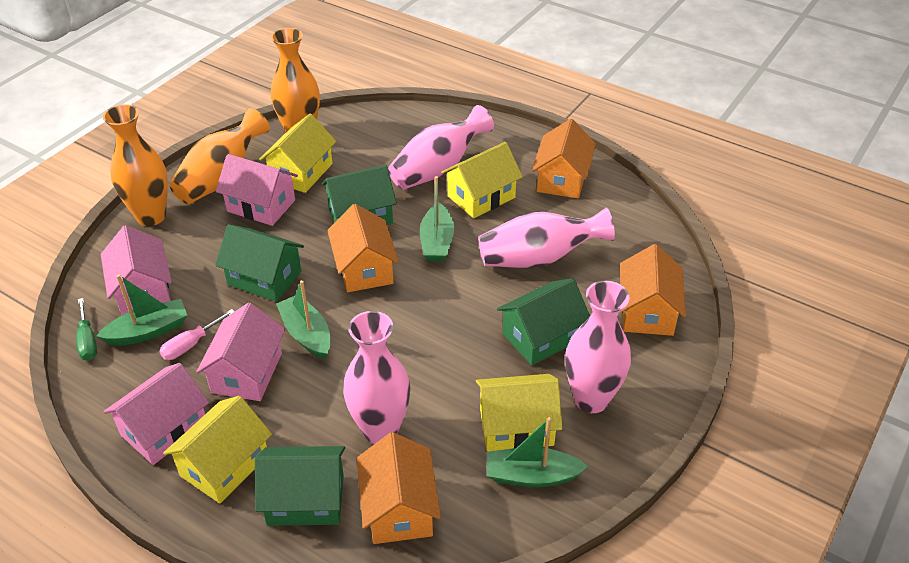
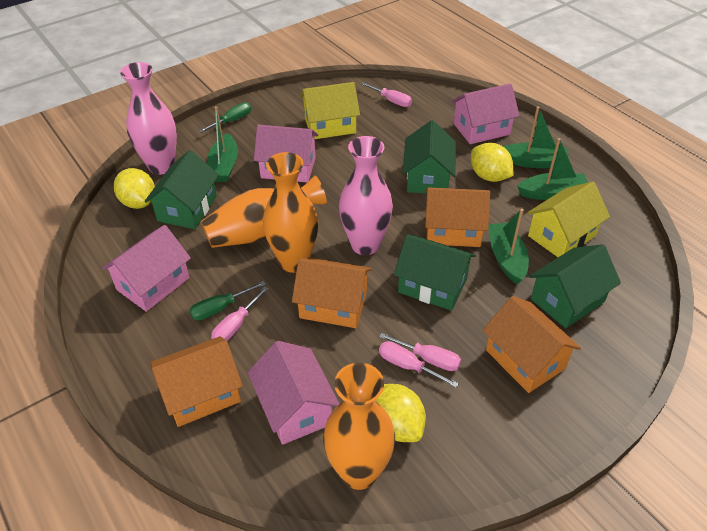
green screwdriver: [76,298,97,361] = 1 -> [190,281,266,320] [199,102,251,133] = 2
pink screwdriver: [159,309,235,360] = 1 -> [211,286,269,341] [361,82,412,107] [379,333,461,371] [379,341,459,388] = 4
pink vase: [343,311,410,444] [388,105,494,189] [478,208,615,268] [565,281,631,413] = 4 -> [120,62,177,175] [339,136,393,255] = 2
yellow house: [163,396,272,504] [259,114,336,193] [441,142,523,218] [476,374,562,452] = 4 -> [300,82,360,139] [527,182,610,257] = 2
yellow lemon: none = 0 -> [114,168,155,209] [375,384,426,442] [471,143,513,182] = 3

